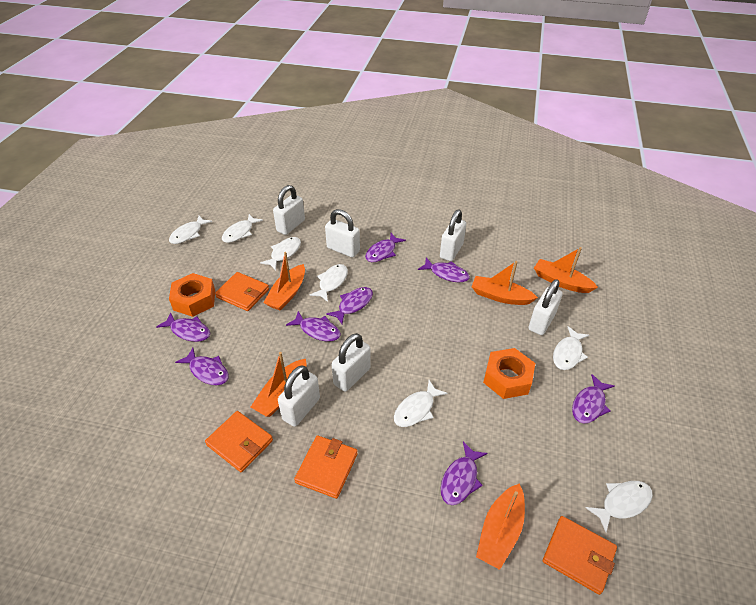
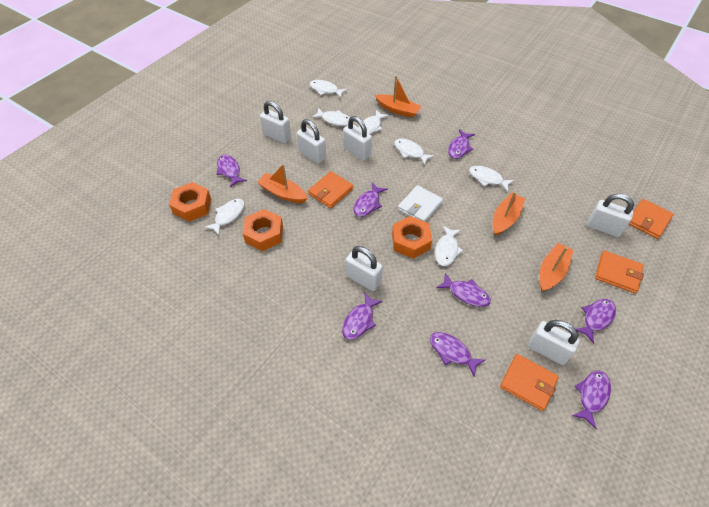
orange boat: [251,352,306,417] [263,252,305,310] [472,261,538,305] [476,483,525,570] [534,247,598,293] = 5 -> [257,164,308,203] [375,76,422,118] [493,192,525,236] [540,243,573,292] = 4
orange nut: [169,273,215,317] [483,348,535,399] = 2 -> [169,182,211,222] [243,209,283,251] [392,216,432,259] = 3
white wallet: none = 0 -> [398,185,443,222] = 1

